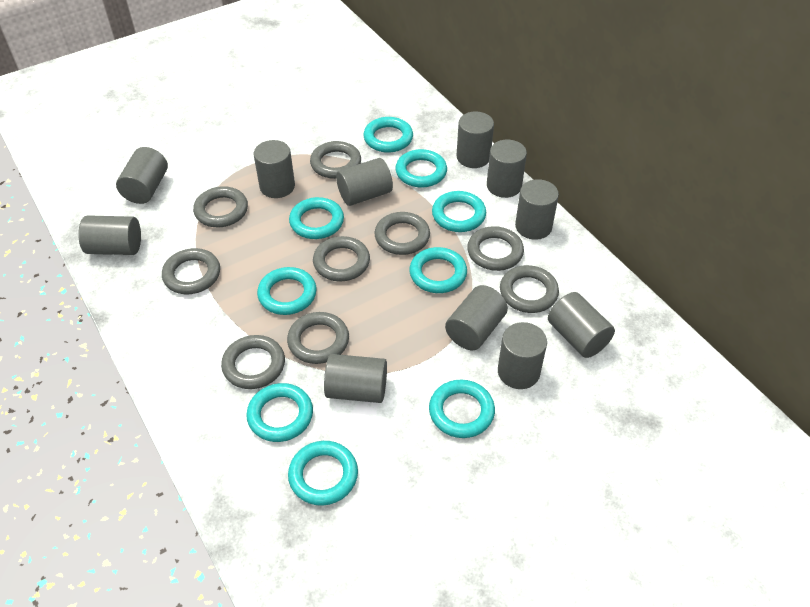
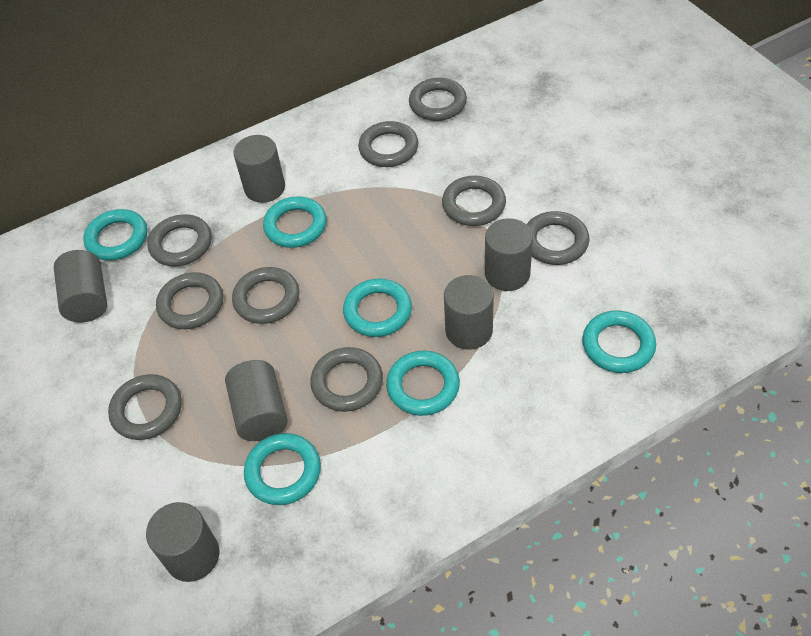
grey cylinder: [78,215,141,255] [116,147,168,204] [254,140,295,198] [324,354,387,403] [336,158,393,206] [445,285,508,350] [457,112,494,168] [487,140,527,198] [498,322,547,389] [515,179,559,240] [548,292,615,358] = 11 -> [54,250,107,322] [146,502,219,582] [225,360,288,441] [233,135,285,203] [444,275,494,350] [485,218,533,291] = 6
turquoise ring: [247,383,313,442] [257,267,317,315] [288,441,358,506] [289,197,344,239] [363,117,413,153] [395,149,447,187] [409,247,467,293] [429,380,495,438] [432,191,486,232] = 9 -> [83,209,147,261] [244,433,321,505] [263,196,327,248] [343,278,412,337] [386,351,460,416] [582,311,656,373] = 6

